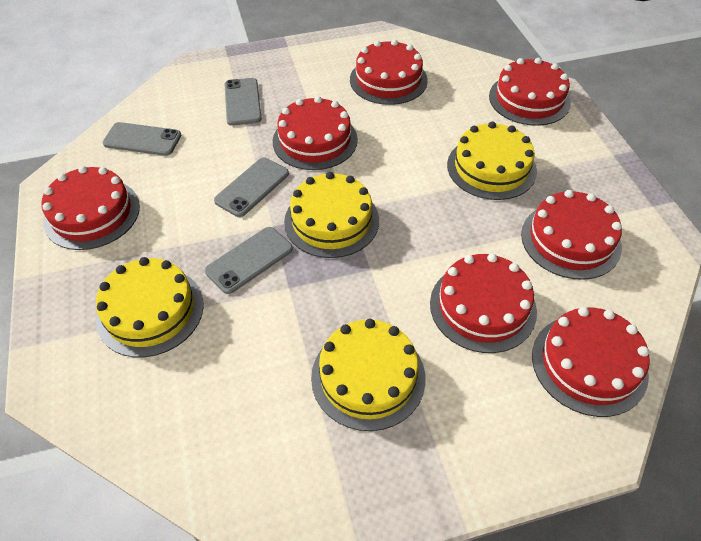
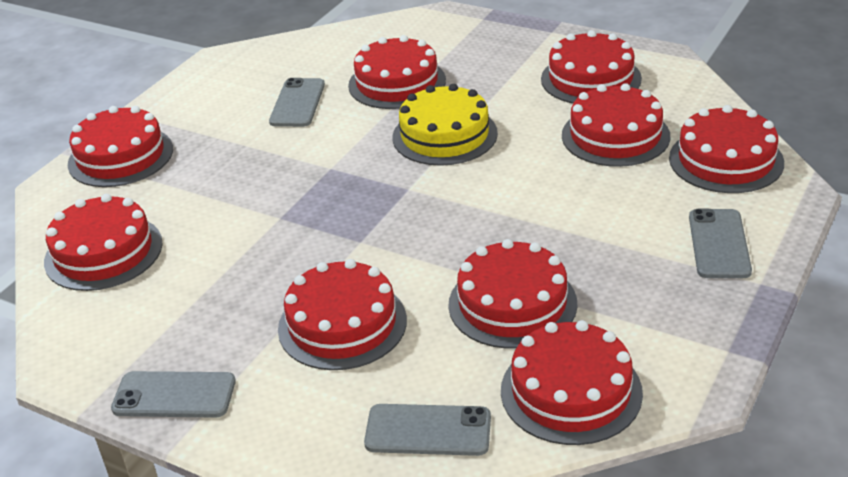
red cake: [42,166,140,250] [273,96,358,170] [350,39,428,105] [430,253,537,353] [489,58,571,126] [521,190,622,280] [532,307,650,417] = 7 -> [44,194,163,291] [68,106,173,187] [278,259,407,370] [348,35,446,109] [448,239,577,349] [501,320,643,445] [541,30,642,104] [562,83,670,167] [669,105,784,193] = 9
yellow cake: [96,257,204,357] [284,172,379,258] [311,319,425,431] [447,122,537,200] = 4 -> [392,84,498,166] = 1

